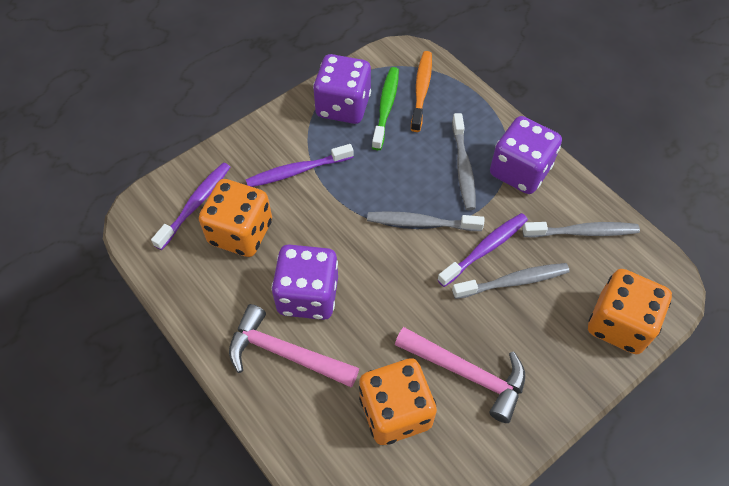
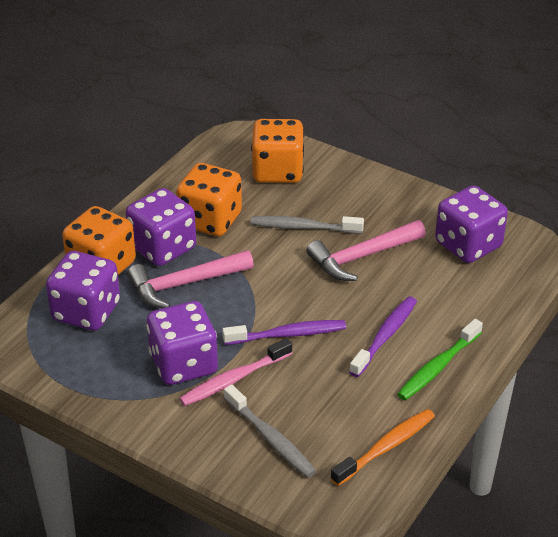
grey toothbrush: [367,211,484,231] [452,113,476,210] [452,263,570,299] [523,222,640,238] = 4 -> [224,384,316,478] [250,216,364,234] = 2
pink toothbrush: none = 0 -> [179,338,292,406] = 1
purple dice: [271,245,338,320] [313,54,371,124] [490,116,562,194] = 3 -> [46,251,120,331] [126,188,196,266] [146,301,218,385] [435,185,508,263] = 4
purple toothbrush: [151,163,230,250] [246,144,354,187] [437,213,528,287] = 3 -> [222,320,346,345] [349,297,417,377] = 2

